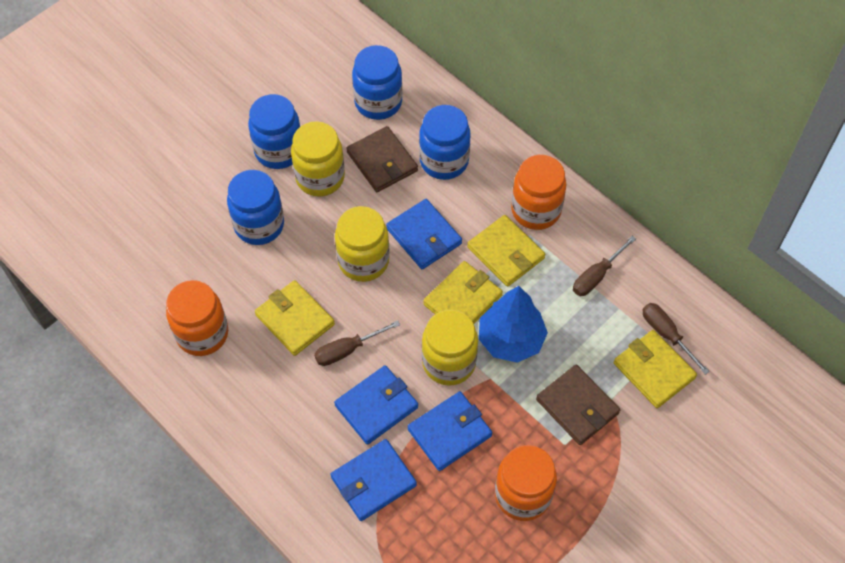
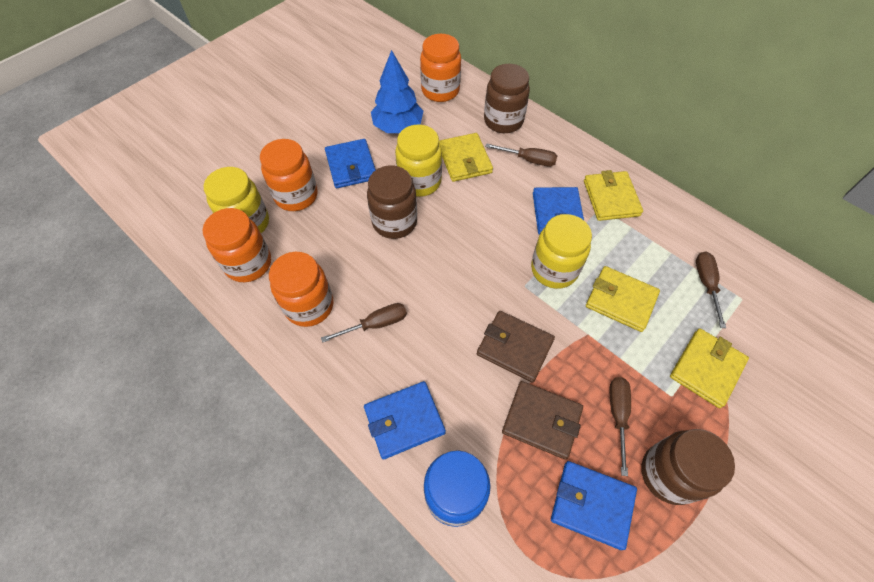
blue jar: [227,170,284,245] [248,94,300,169] [352,45,402,120] [419,105,471,180] = 4 -> [424,450,490,527] = 1
brown jar: none = 0 -> [367,166,417,239] [484,64,530,133] [641,429,735,505] = 3
brown screwdriver: [314,320,400,366] [573,236,636,296] [642,303,710,375] = 3 -> [321,303,407,343] [485,143,557,166] [610,377,631,476] [696,251,726,328] = 4
orange jar: [166,280,228,356] [495,445,557,521] [511,155,566,230] = 3 -> [202,208,271,282] [260,139,318,211] [269,252,333,327] [420,34,461,102] = 4

